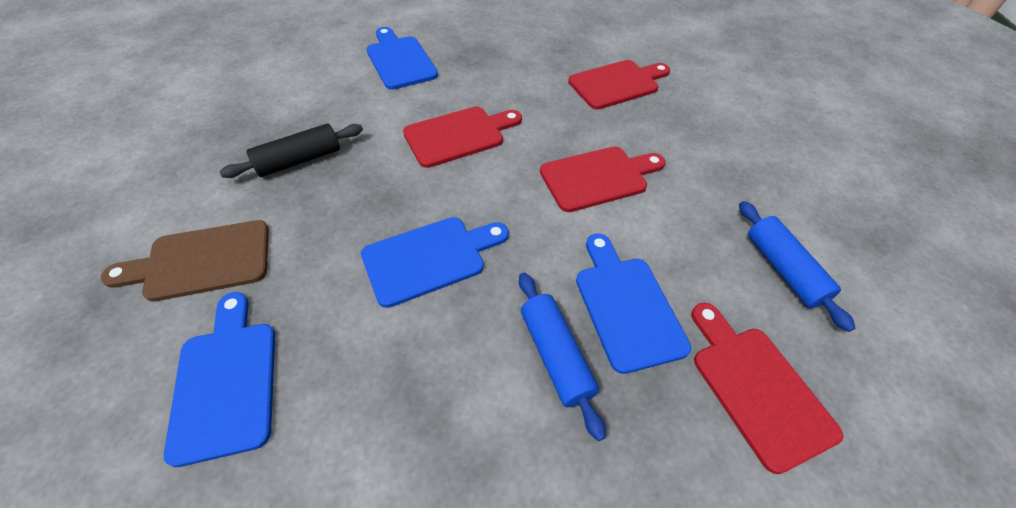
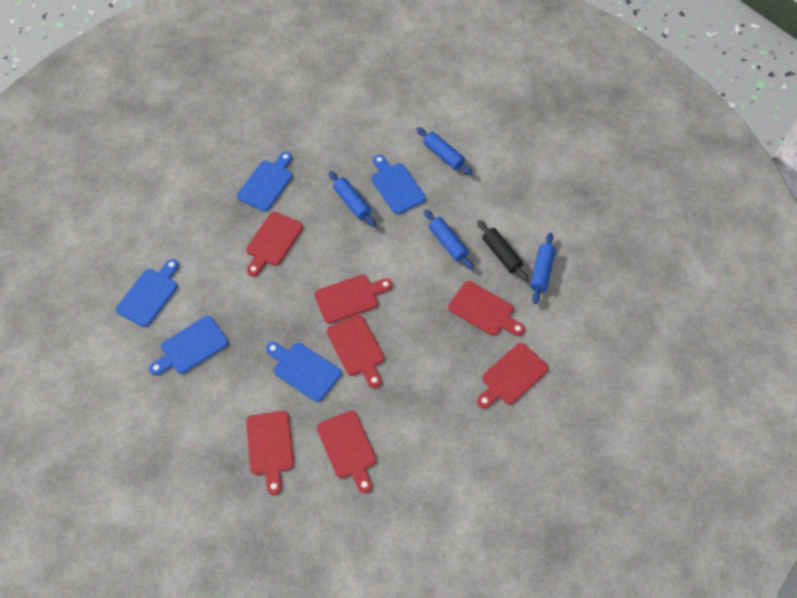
blue cutting board: [164,292,275,467] [361,217,509,308] [366,27,438,90] [576,234,691,374] = 4 -> [116,259,179,327] [149,316,228,376] [237,152,293,212] [266,342,341,402] [371,155,426,214] = 5
blue rolling pin: [519,273,606,441] [739,201,855,332] = 2 -> [329,171,376,227] [416,127,473,175] [424,210,474,270] [530,233,556,304] = 4
brown cutting board: [101,220,269,301] = 1 -> none = 0
red cutting board: [403,106,522,168] [540,147,665,212] [568,60,670,109] [691,303,843,474] = 4 -> [246,212,303,276] [246,411,294,495] [314,274,393,324] [317,410,377,493] [327,315,384,388] [448,281,525,336] [477,343,548,409] = 7

